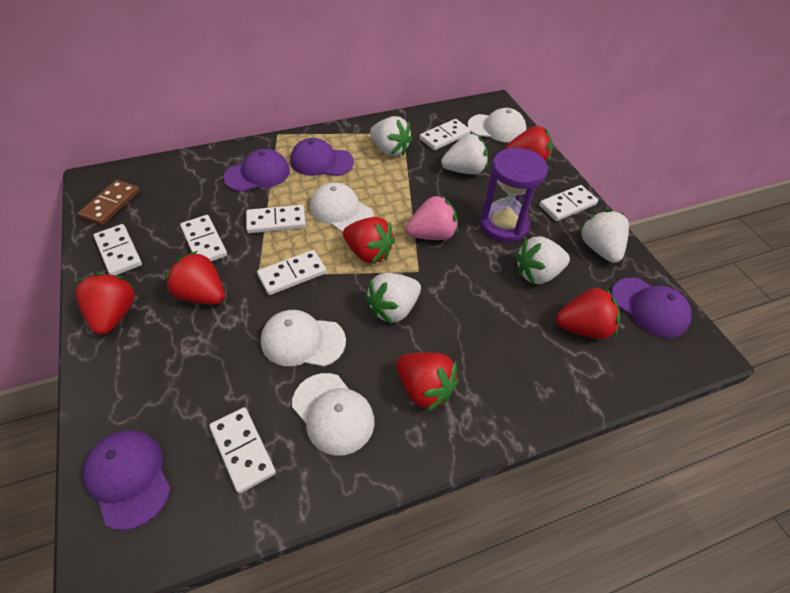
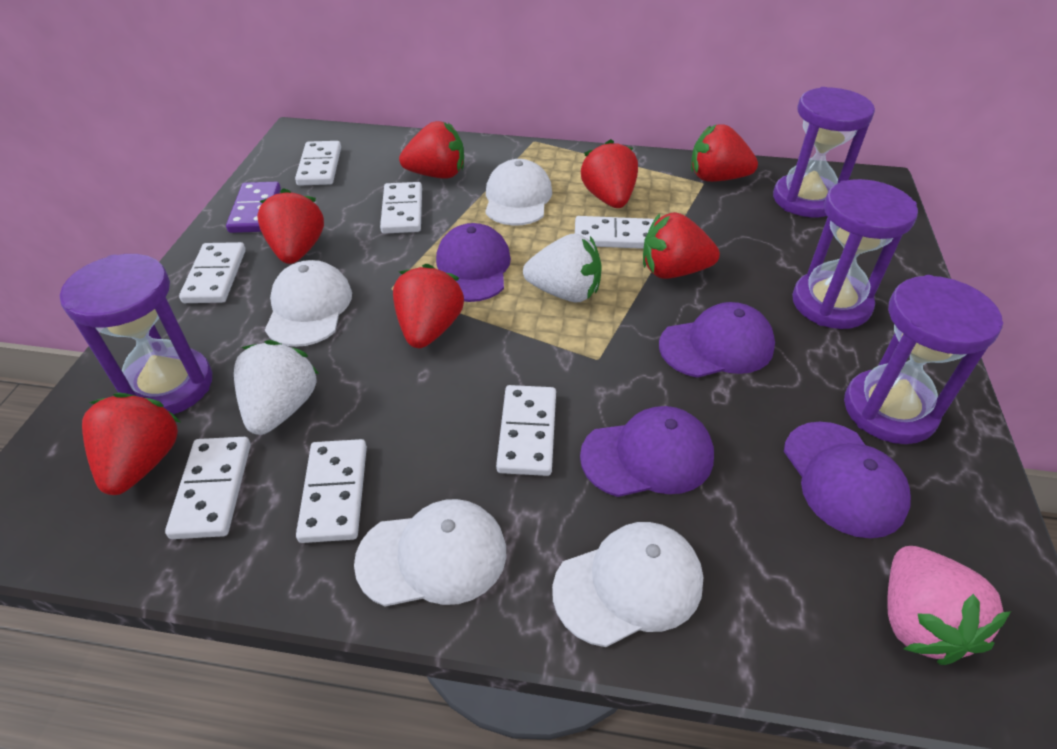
brown domino: [78,180,140,226] = 1 -> none = 0
purple domino: none = 0 -> [226,182,281,233] = 1
purple hourglass: [480,148,548,242] = 1 -> [60,254,212,414] [773,87,875,217] [792,179,918,329] [844,275,1003,444] = 4
red strawberry: [75,273,135,335] [165,251,225,304] [343,217,395,264] [396,352,458,411] [505,126,553,163] [556,287,620,339] = 6 -> [82,393,180,495] [257,188,324,264] [393,264,464,348] [399,121,464,179] [581,139,638,208] [643,212,720,279] [691,124,758,182] = 7
white strawberry: [365,273,421,325] [370,116,412,156] [441,134,488,174] [515,237,570,284] [579,209,629,263] = 5 -> [234,340,319,435] [523,233,602,302] = 2

